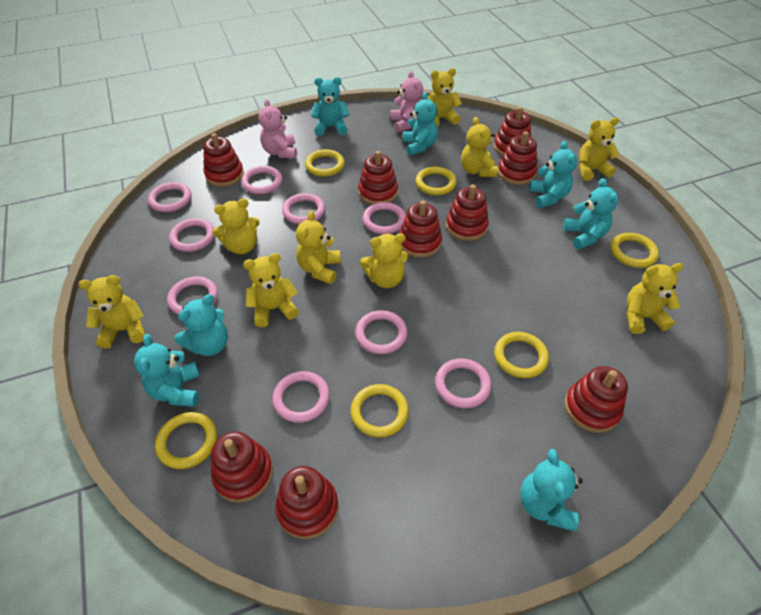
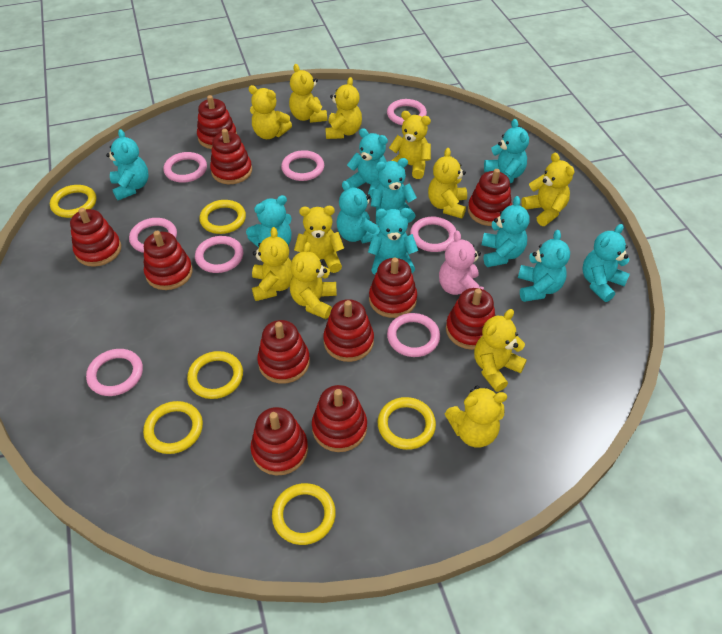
pink ring: [148,182,191,212] [167,277,218,315] [169,218,215,252] [241,166,282,194] [272,371,330,423] [282,193,325,224] [355,310,408,354] [363,202,406,234] [435,358,491,409] = 9 -> [86,349,143,396] [129,218,177,253] [163,152,207,183] [195,236,243,273] [281,150,324,181] [387,99,427,125] [387,313,440,357] [410,217,456,252] = 8
pink teddy bear: [259,99,297,158] [391,71,423,132] = 2 -> [439,231,484,295] = 1
red stacking toy: [203,133,244,187] [211,432,273,503] [275,466,339,539] [358,151,398,205] [399,201,442,258] [446,185,489,241] [494,107,531,156] [498,131,537,185] [565,366,628,433] = 9 -> [70,208,121,267] [144,231,193,290] [197,95,237,149] [210,129,252,184] [251,407,308,476] [257,320,310,384] [312,385,367,452] [323,299,374,362] [369,258,417,318] [446,288,495,350] [468,169,512,226] = 11
turquoise teddy bear: [134,334,200,407] [175,294,228,356] [311,77,349,136] [403,92,438,156] [520,449,583,531] [529,141,577,208] [563,178,618,249] = 7 -> [106,129,148,200] [246,195,292,248] [337,181,380,243] [346,128,388,198] [368,208,418,275] [371,158,417,226] [482,196,530,267] [484,119,529,183] [518,230,570,302] [582,224,630,302] = 10
yellow teddy bear: [78,275,145,349] [212,198,260,254] [243,253,299,327] [296,211,341,284] [360,233,409,288] [428,68,462,127] [461,117,498,177] [579,117,619,181] [627,263,683,334] = 9 -> [248,85,292,139] [252,227,293,301] [289,64,327,123] [290,242,337,319] [294,206,344,273] [325,77,362,139] [389,111,431,179] [428,148,467,218] [445,386,507,447] [474,309,527,392] [521,153,574,226] = 11

